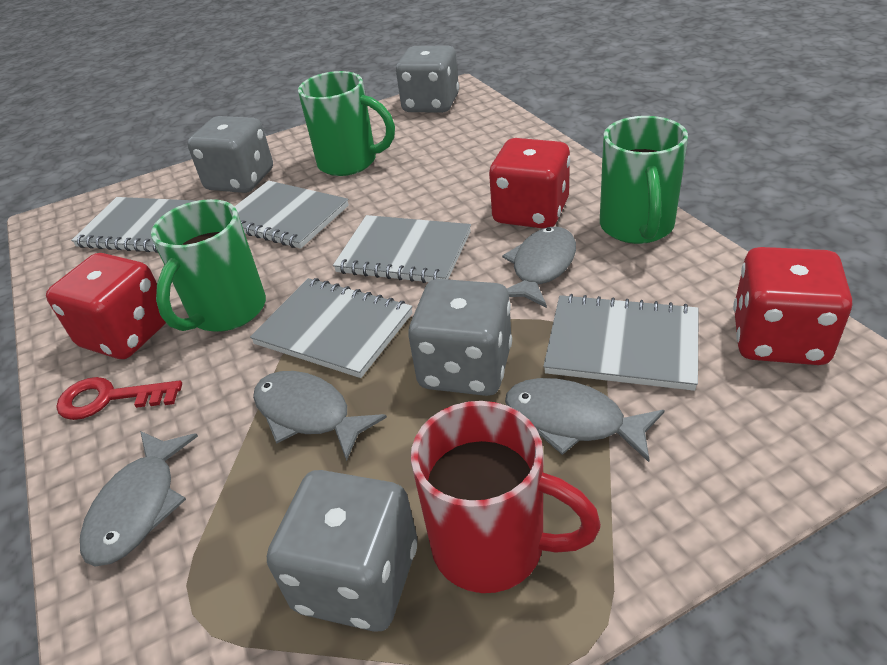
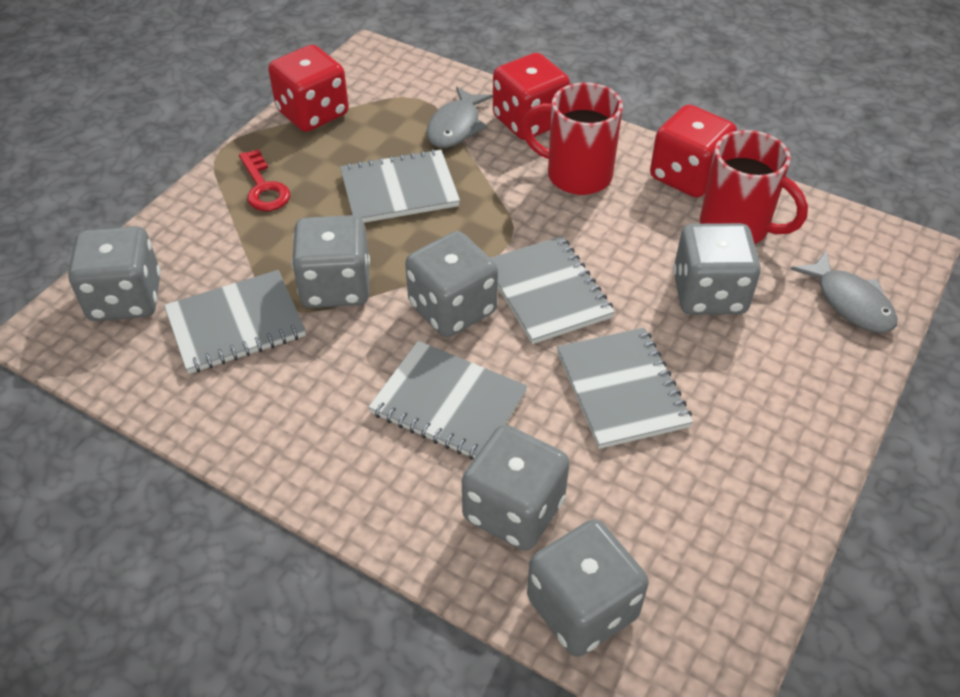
green mug: [151,199,266,332] [298,71,395,176] [600,116,688,244] = 3 -> none = 0
grey dice: [187,116,273,193] [267,470,417,632] [396,46,459,113] [408,279,512,396] = 4 -> [68,226,161,321] [292,215,370,308] [405,231,498,337] [462,425,570,551] [527,519,649,657] [673,223,761,315] = 6
grey fish: [80,431,198,566] [253,371,387,461] [502,227,576,308] [505,378,665,462] = 4 -> [426,86,493,148] [790,251,897,333] = 2
red mug: [411,401,601,593] = 1 -> [521,82,623,195] [700,130,808,244] = 2

